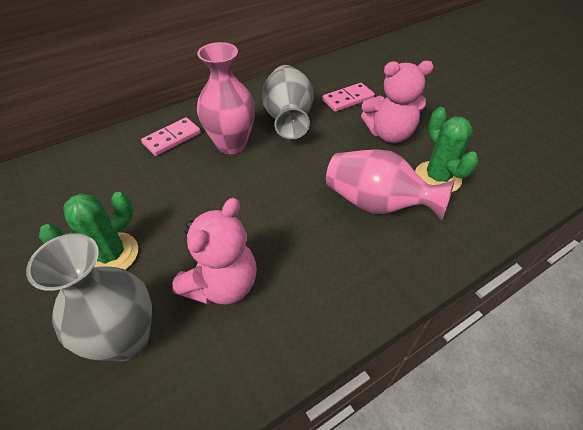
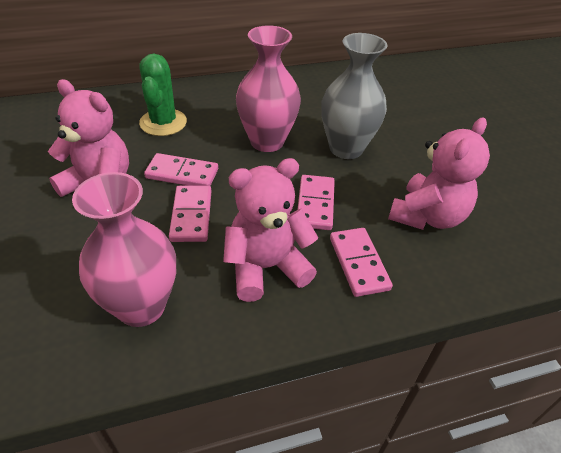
green cactus: [39,192,138,270] [415,107,479,192] = 2 -> [139,54,187,136] = 1
grey vase: [26,233,152,361] [262,65,314,139] = 2 -> [321,33,387,159] = 1
pink domino: [141,117,201,156] [322,83,375,112] = 2 -> [144,153,218,186] [169,185,211,242] [297,175,335,230] [330,228,393,297] = 4
pink teddy bear: [172,198,257,305] [361,61,434,143] = 2 -> [48,79,129,197] [223,158,318,302] [388,117,490,230] = 3

